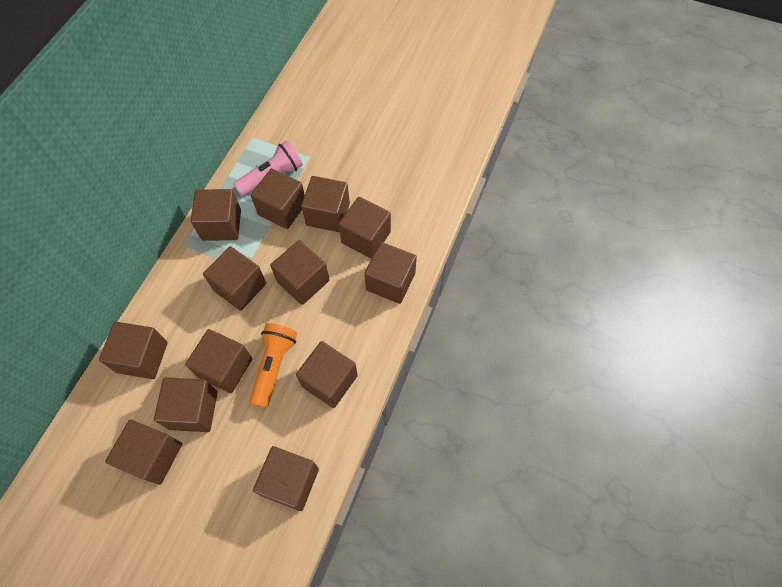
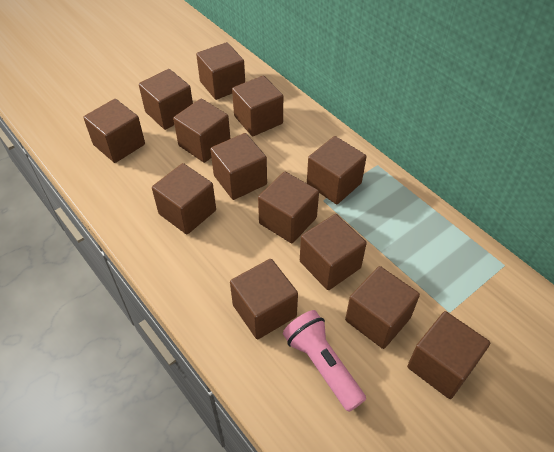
orange flashlight: [249,323,297,408] = 1 -> none = 0

